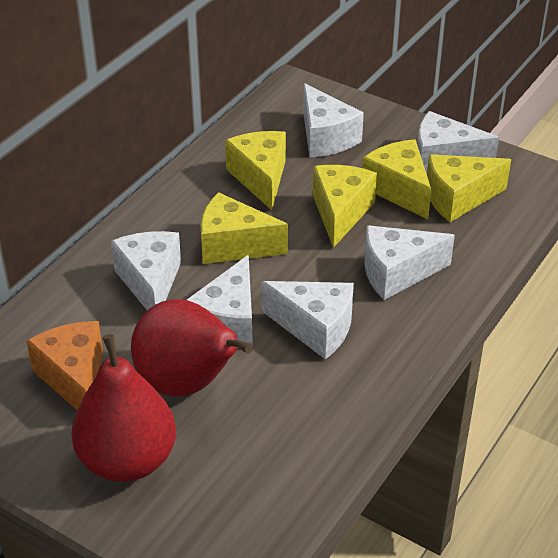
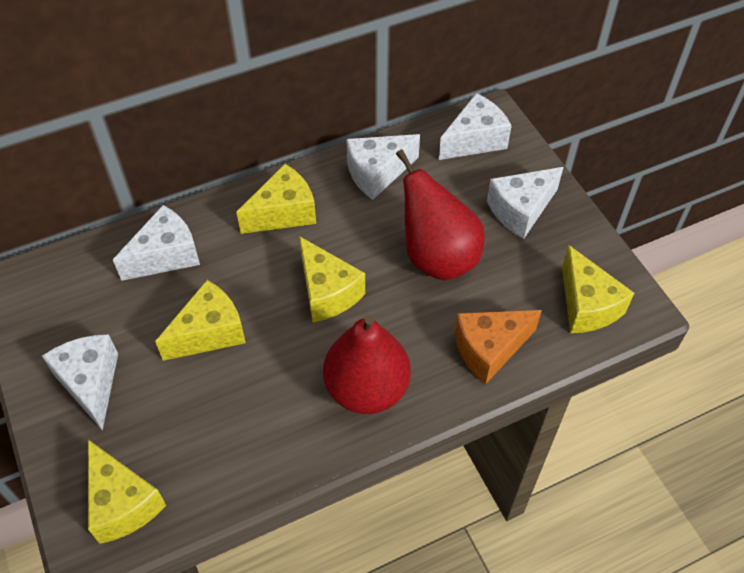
white cheese: [111,231,181,310] [187,255,253,348] [261,281,354,359] [303,83,364,158] [364,225,455,300] [417,111,499,174] = 6 -> [42,334,118,431] [113,205,200,281] [346,134,420,200] [439,93,512,160] [487,167,564,239] = 5

